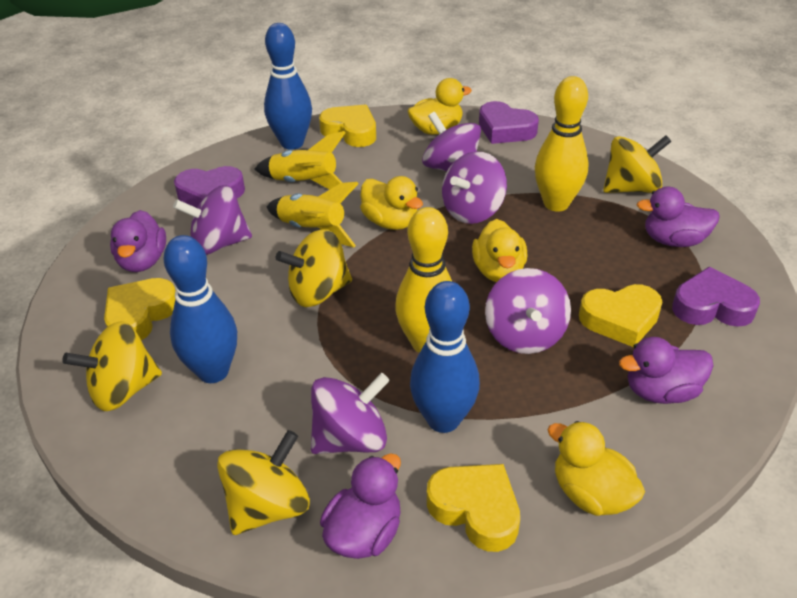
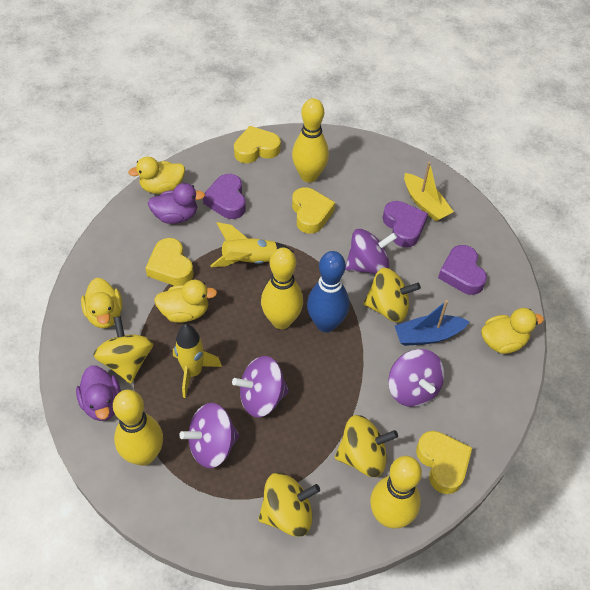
blue boat: none = 0 -> [395,300,470,346] = 1
blue bowling pin: [163,235,237,383] [264,23,312,150] [410,281,480,433] = 3 -> [307,251,349,332] = 1
purple duck: [110,210,166,272] [320,453,401,559] [619,337,713,404] [637,186,720,247] = 4 -> [76,365,121,421] [148,183,205,224] = 2
purple spinning top: [173,185,252,255] [311,373,390,454] [422,112,481,171] [442,152,507,224] [485,268,571,354] = 5 -> [179,403,240,468] [232,356,289,418] [346,229,397,275] [388,349,444,407] = 4
yellow boat: none = 0 -> [404,162,454,221] = 1
yellow bowling pin: [395,207,452,353] [535,76,589,212] = 2 -> [113,390,163,466] [261,248,303,329] [292,98,329,183] [370,456,422,529] = 4

